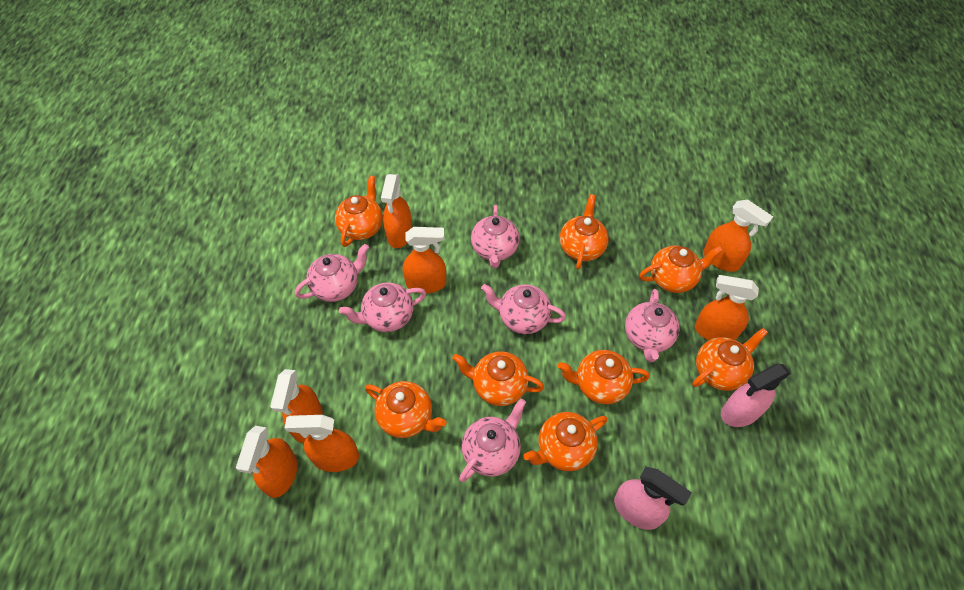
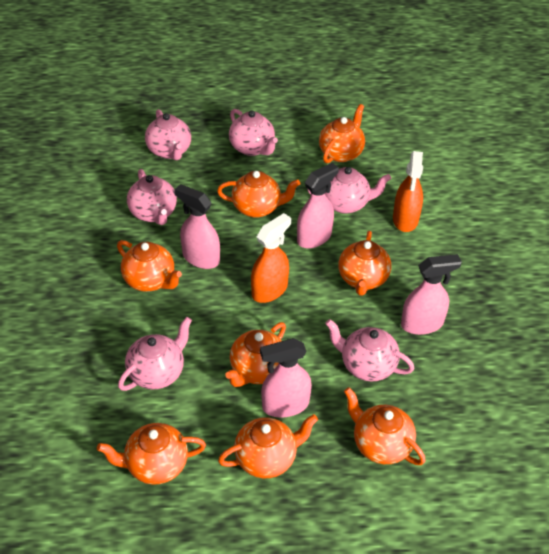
orange spray bottle: [236,426,298,498] [270,369,323,443] [285,415,359,472] [381,174,412,248] [403,227,446,293] [695,275,759,340] [703,200,773,272] = 7 -> [251,213,291,303] [393,151,423,232] = 2
pink spray bottle: [614,467,692,530] [721,363,791,427] = 2 -> [175,184,220,269] [260,338,312,418] [297,163,339,249] [401,254,462,335] = 4

